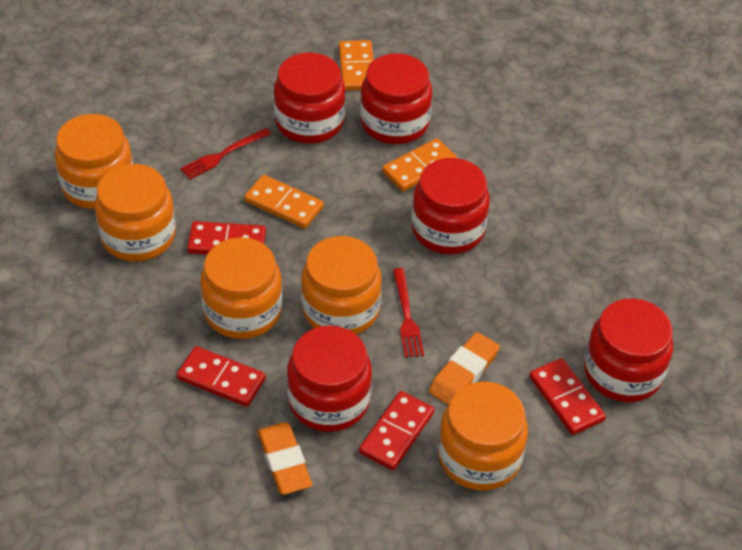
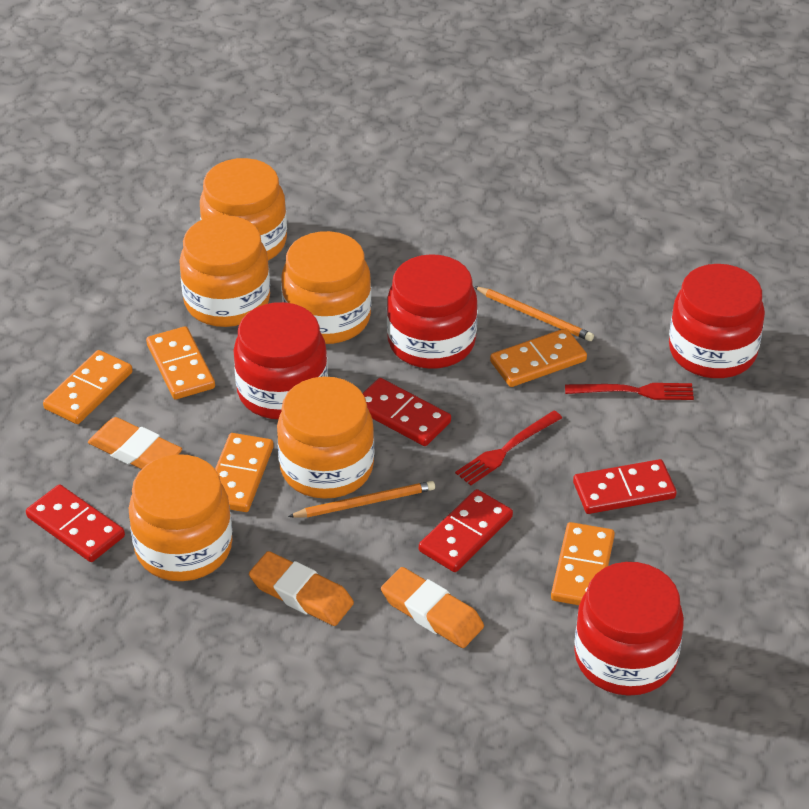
orange domino: [244,175,324,229] [339,40,374,91] [382,138,458,191] = 3 -> [43,350,133,424] [146,326,215,400] [215,433,274,512] [490,328,587,387] [551,522,615,605] = 5
orange eraser: [257,422,312,495] [429,332,500,405] = 2 -> [88,417,182,469] [249,551,354,626] [381,567,484,648] = 3
orange pencil: none = 0 -> [288,481,435,518] [474,286,594,341] = 2
red jar: [274,52,345,143] [287,325,372,432] [360,53,432,144] [411,158,490,254] [584,298,673,402] = 5 -> [233,302,328,419] [387,254,478,369] [574,562,684,696] [669,264,765,378] = 4

